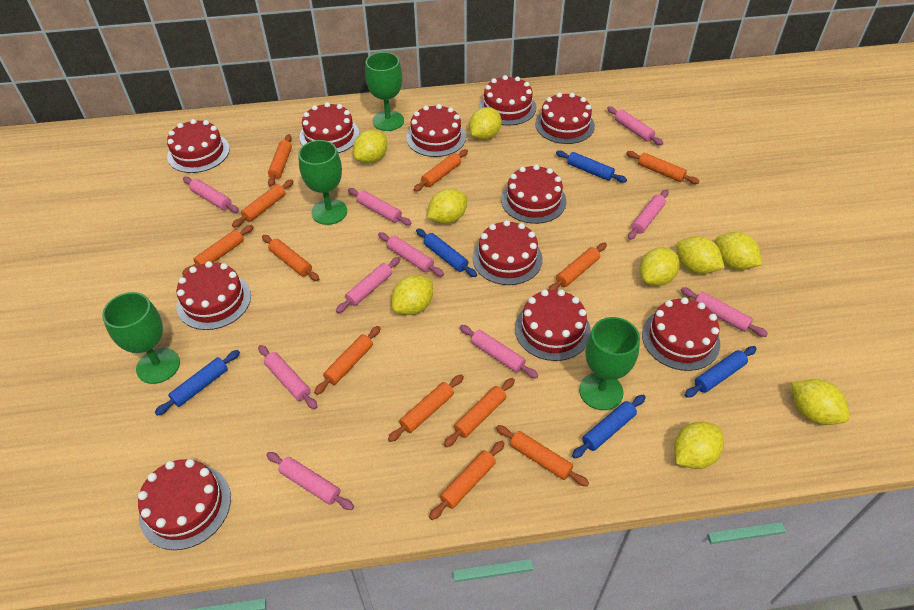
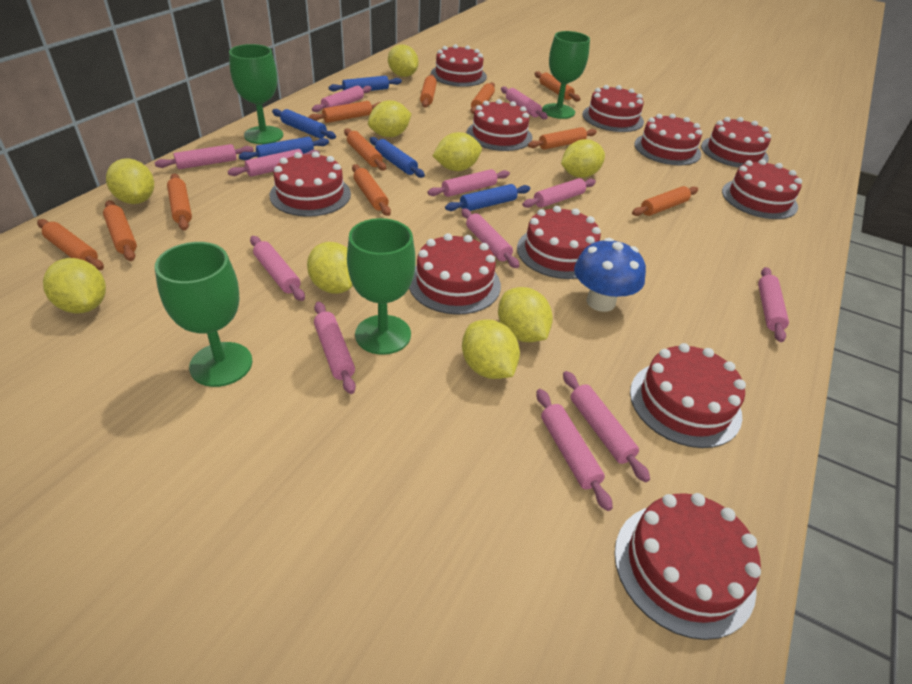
blue mushroom: none = 0 -> [574,238,646,312] = 1
orange rolling pin: [182,225,253,275] [232,179,294,228] [262,235,319,281] [268,134,292,187] [314,326,381,395] [388,374,464,442] [414,149,468,192] [429,441,505,520] [444,378,515,447] [496,425,589,487] [549,243,607,290] [626,151,700,184] = 12 -> [37,219,104,270] [103,200,137,261] [167,173,192,230] [308,101,381,123] [344,128,386,170] [352,164,391,216] [420,74,437,108] [470,82,495,114] [528,127,597,150] [535,71,580,101] [632,186,698,216] = 11
pink rolling pin: [183,177,239,213] [258,345,317,409] [266,452,354,510] [336,257,400,313] [348,188,412,226] [378,232,444,276] [460,325,538,378] [607,106,663,145] [628,189,669,240] [680,287,768,337] = 10 -> [155,144,254,169] [227,149,320,177] [250,236,305,301] [312,86,372,112] [314,301,356,394] [428,169,510,197] [461,208,519,268] [501,86,548,119] [522,178,596,208] [536,389,613,511] [563,371,650,482] [758,267,789,342] = 12

